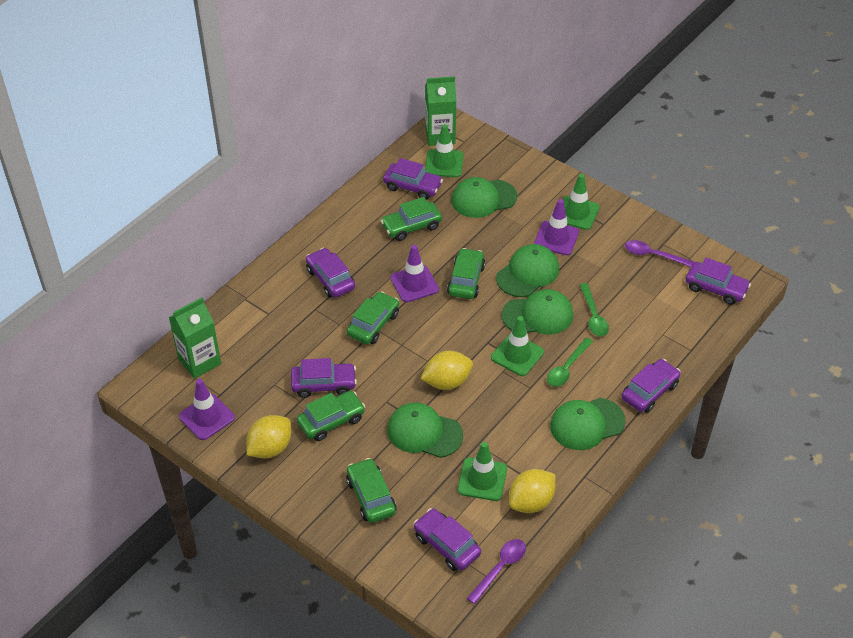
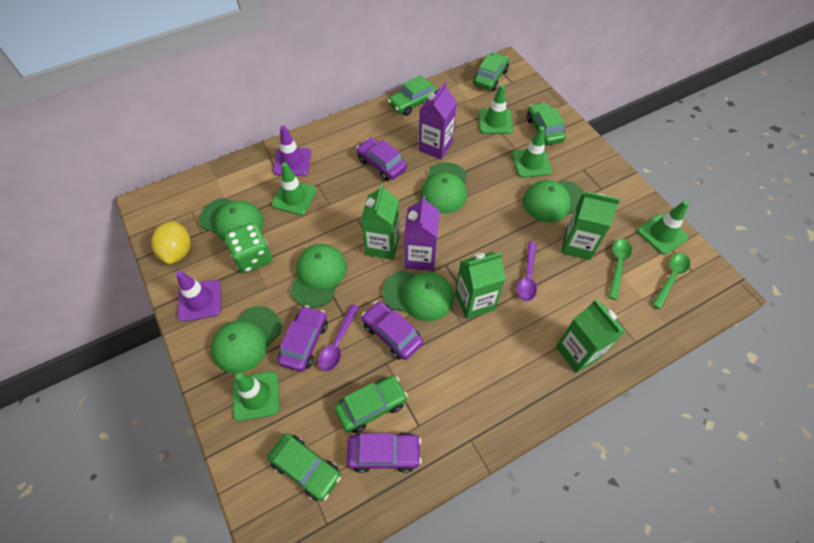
green cap: [387,403,463,458] [451,177,517,218] [496,244,559,297] [502,289,573,334] [550,398,626,450] = 5 -> [199,198,264,242] [211,306,281,374] [290,244,347,308] [383,271,454,321] [421,162,467,214] [523,180,585,222] = 6
green carton: [169,297,221,379] [425,76,456,146] = 2 -> [361,183,400,260] [455,252,506,319] [556,300,625,373] [561,192,620,260] = 4
green dice: none = 0 -> [225,222,272,273] = 1
green traffic cone: [425,124,463,177] [458,442,507,501] [491,316,544,376] [563,174,600,230] = 4 -> [233,371,280,421] [272,162,317,215] [478,84,513,134] [512,126,552,178] [637,200,689,255] = 5
purple car: [291,358,357,398] [306,248,355,298] [383,158,443,200] [413,508,481,571] [622,359,681,413] [686,257,751,305] = 6 -> [277,305,328,372] [347,432,422,473] [356,138,407,181] [361,301,423,360] = 4
purple carton: none = 0 -> [404,196,440,271] [419,82,457,159] = 2
purple traffic cone: [179,379,235,440] [390,245,439,302] [534,199,579,255] = 3 -> [176,271,221,321] [273,125,311,176] = 2
yellow lemon: [246,415,291,458] [421,351,473,390] [509,469,556,513] = 3 -> [151,220,191,265] = 1

